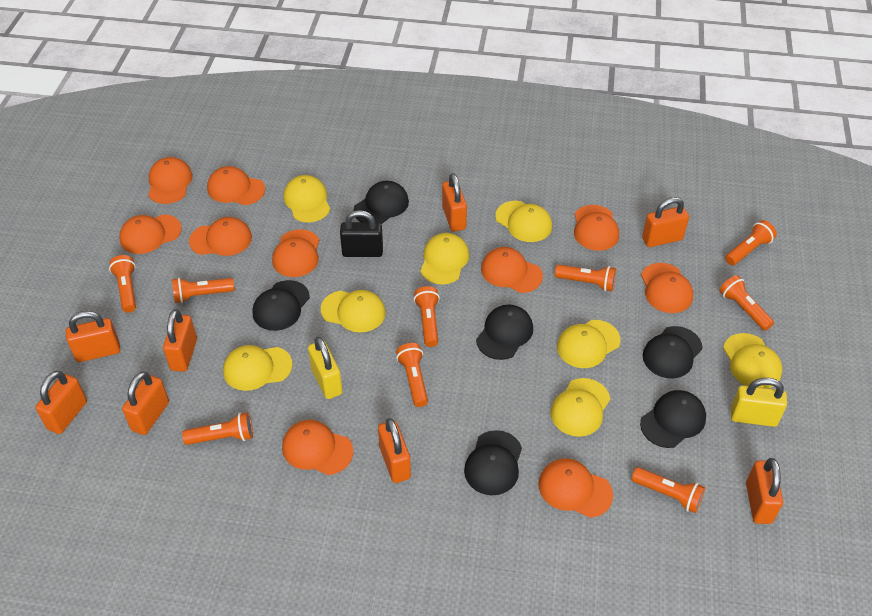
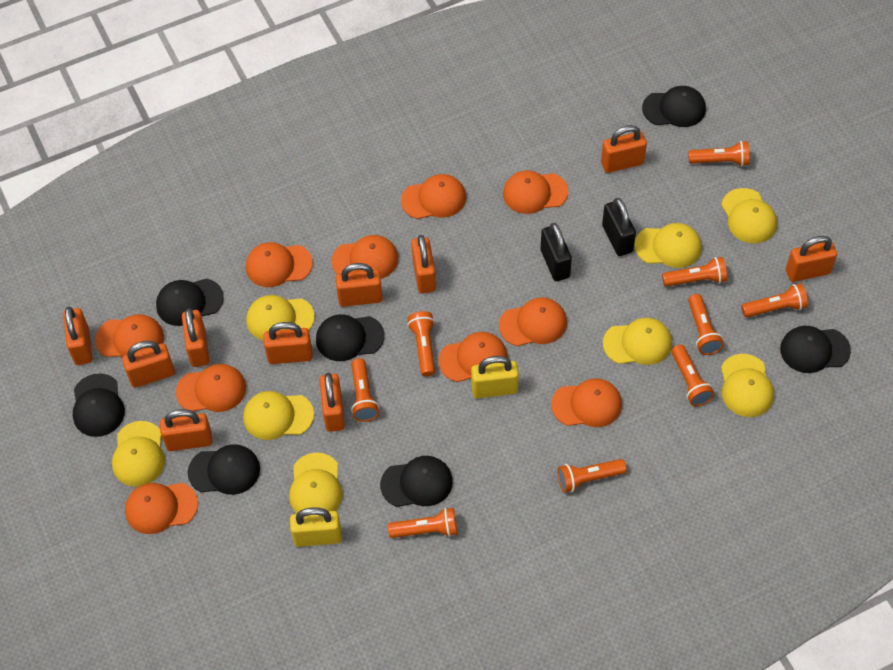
black cap: [253,280,310,331] [353,181,409,224] [464,430,522,495] [476,305,533,360] [640,390,706,448] [643,326,702,378] = 6 -> [73,373,125,437] [156,278,224,326] [188,444,260,495] [316,314,385,361] [380,456,453,507] [642,86,706,127] [780,326,851,373] = 7
black padlock: [340,210,383,257] = 1 -> [541,223,572,281] [602,198,636,256] = 2
orange padlock: [35,371,87,434] [66,311,120,362] [122,371,169,435] [163,309,197,372] [378,418,411,483] [442,173,467,232] [642,197,689,247] [746,458,783,524] = 8 -> [63,307,92,365] [122,341,175,388] [160,409,212,451] [182,308,209,367] [264,322,313,364] [319,373,345,432] [336,263,383,307] [411,235,436,294] [601,125,647,173] [786,236,837,282] = 10

